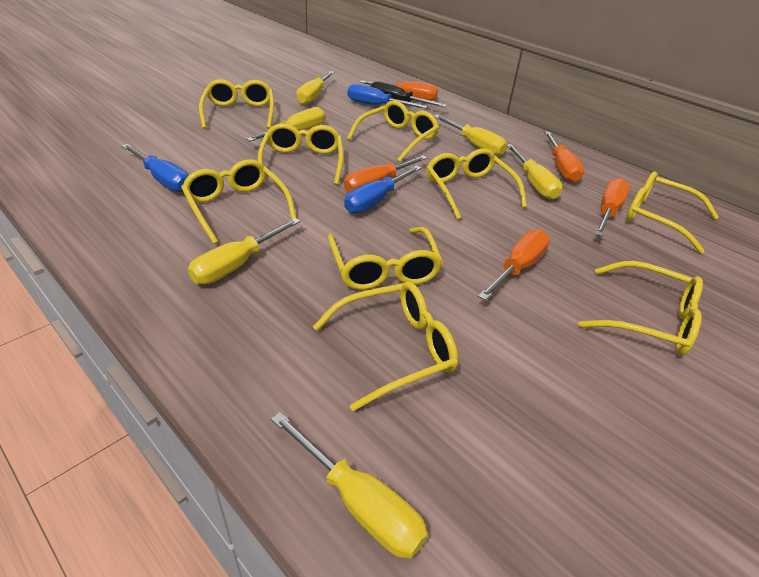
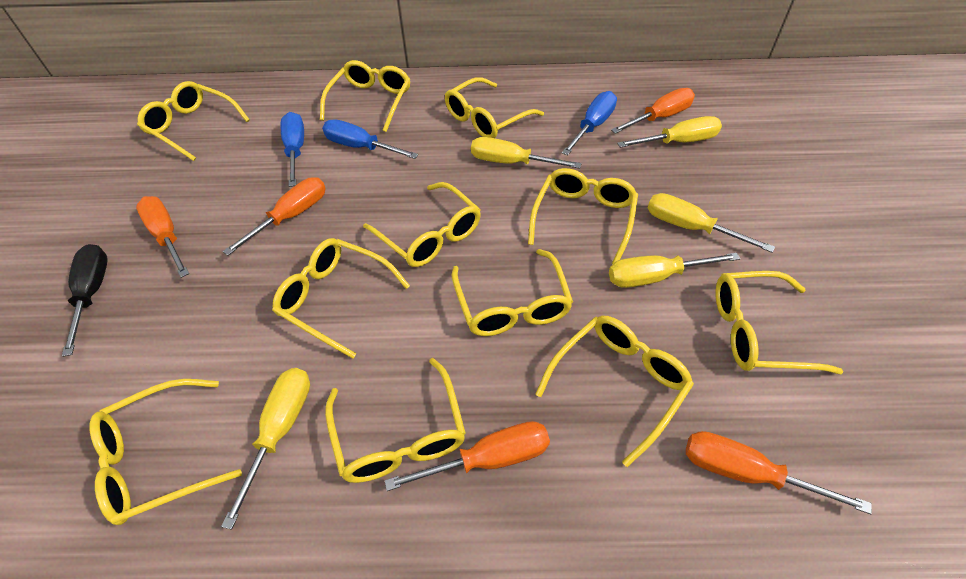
yellow glasses: [181,159,296,244] [199,79,274,129] [258,123,343,185] [313,282,458,411] [328,227,443,290] [347,100,439,162] [426,148,527,220] [579,261,703,355] [626,172,719,254] = 9 -> [89,379,242,525] [137,81,250,161] [272,238,410,358] [320,60,411,132] [325,358,466,483] [363,182,481,267] [445,77,544,138] [452,249,573,336] [528,168,638,264] [536,315,694,467] [716,271,843,374] = 11
yellow screwdriver: [188,218,301,284] [246,107,325,142] [271,412,428,559] [296,71,335,105] [434,115,507,156] [507,144,562,200] = 6 -> [221,368,310,530] [471,137,581,169] [609,253,740,288] [617,116,722,148] [648,193,775,253] = 5

